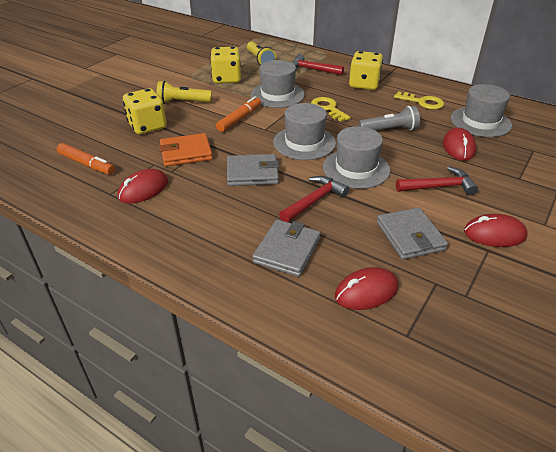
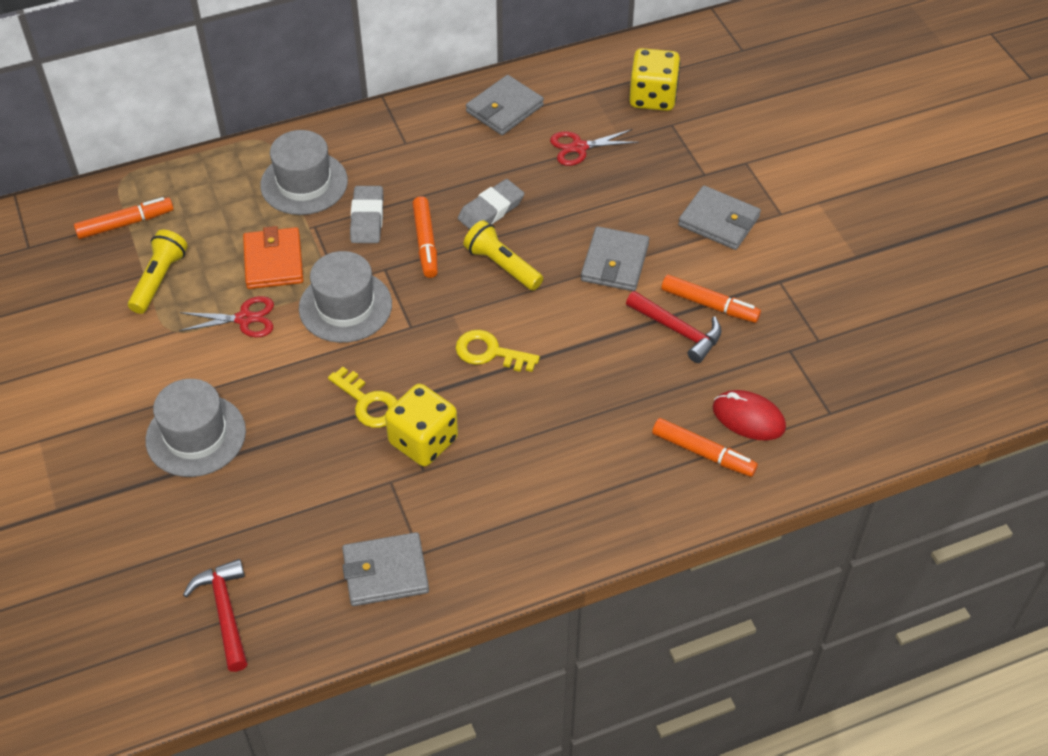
grey eraser: none = 0 -> [350,186,383,243] [458,179,524,229] = 2
grey flashlight: [359,106,420,131] = 1 -> none = 0
grey hat: [251,60,305,108] [273,103,336,160] [323,126,390,189] [451,84,512,137] = 4 -> [145,379,246,477] [260,130,348,215] [299,251,392,343] = 3
grey wallet: [227,154,279,186] [252,220,321,277] [377,207,448,260] = 3 -> [342,532,429,606] [466,75,544,135] [581,226,649,291] [678,186,761,250] = 4
orange marker: [57,143,115,175] [216,96,261,132] = 2 -> [74,197,174,239] [412,196,438,278] [652,418,758,477] [661,275,761,323] = 4
red hammer: [279,176,350,223] [292,54,344,75] [396,167,478,196] = 3 -> [183,559,248,672] [626,291,722,363] = 2
red mouse: [118,169,168,204] [335,267,398,310] [443,127,476,161] [464,214,528,247] = 4 -> [713,390,786,440] = 1
red scissors: none = 0 -> [179,296,274,337] [550,129,639,166] = 2
yellow dice: [123,88,167,134] [210,47,241,84] [349,51,383,90] = 3 -> [385,384,458,466] [629,48,681,111] = 2

